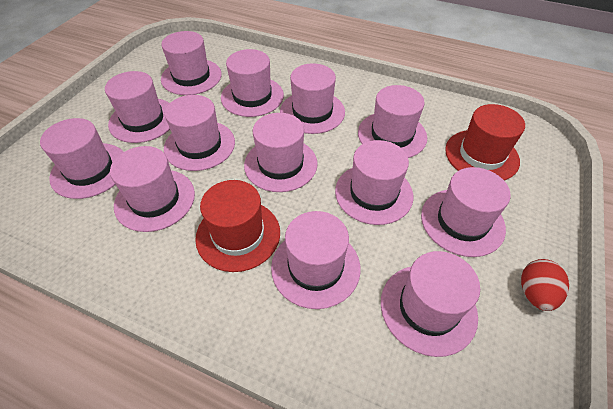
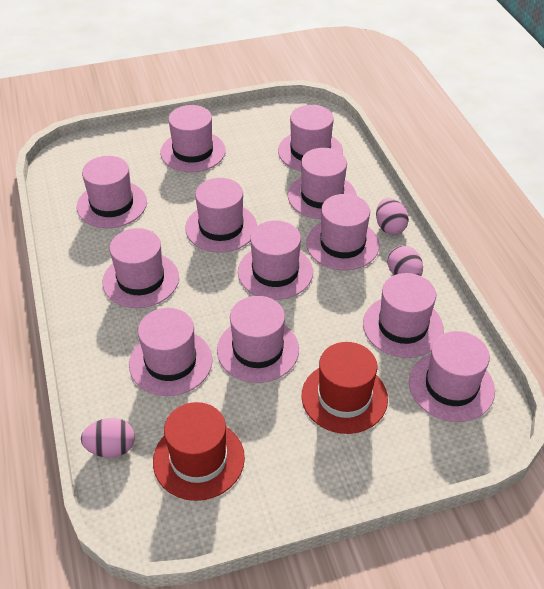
pink egg: none = 0 -> [81,418,135,458] [376,198,409,235] [388,245,423,276] = 3
pink hat: [40,118,124,199] [105,71,170,143] [110,146,195,232] [161,31,222,95] [164,95,235,171] [221,49,284,117] [244,113,318,192] [271,211,361,309] [280,63,345,134] [335,140,413,225] [358,85,427,158] [381,251,480,357] [421,167,511,257] = 13 -> [77,156,147,228] [103,228,179,308] [129,308,213,396] [160,105,226,172] [185,178,257,253] [217,296,299,383] [238,220,313,300] [278,105,343,171] [288,148,357,219] [306,194,379,270] [363,273,444,358] [409,331,495,422] = 12
red egg: [521,259,569,311] = 1 -> none = 0

